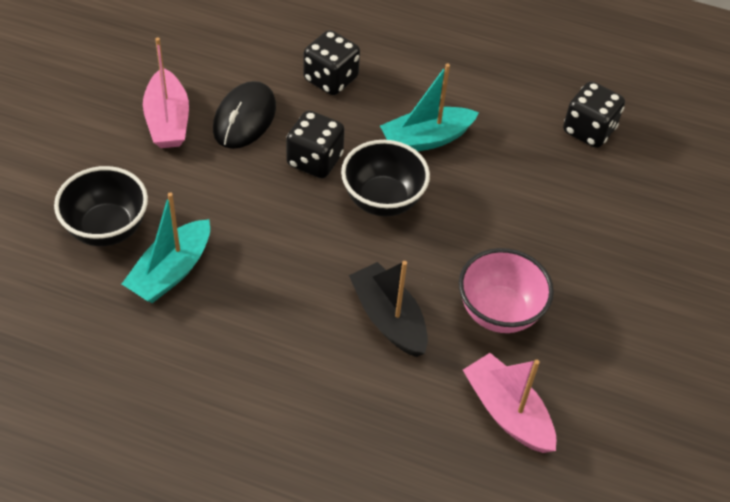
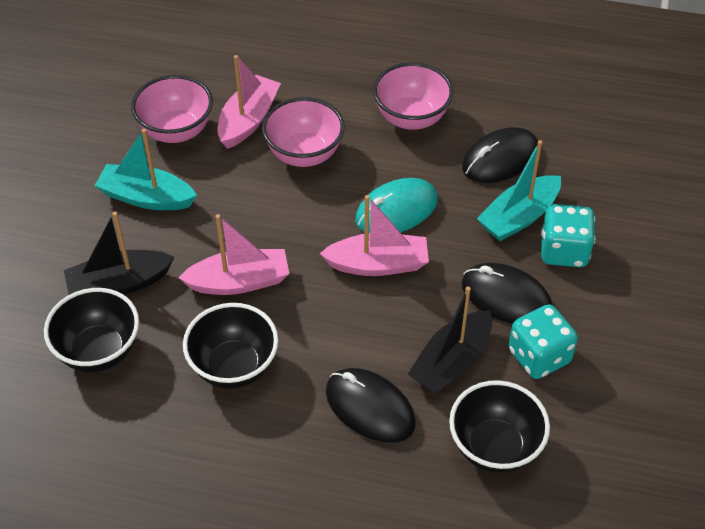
black boat: [349,261,428,357] = 1 -> [64,212,175,295] [408,287,492,394] = 2
black bowl: [54,166,148,246] [341,140,430,216] = 2 -> [44,288,139,372] [183,303,279,389] [449,380,550,473] = 3
black dice: [286,110,345,178] [303,30,360,95] [563,81,625,148] = 3 -> none = 0
black mouse: [213,81,276,149] = 1 -> [326,368,416,443] [462,127,538,183] [462,263,552,324] = 3
pink boat: [143,38,189,148] [463,353,556,453] = 2 -> [178,214,289,295] [217,55,281,149] [319,195,429,276] = 3
pink bowl: [459,248,554,333] = 1 -> [131,75,213,143] [262,97,345,167] [373,62,453,130] = 3
turquoise dice: none = 0 -> [509,304,578,379] [541,204,595,267] = 2
turquoise mouse: none = 0 -> [355,178,438,233] = 1

